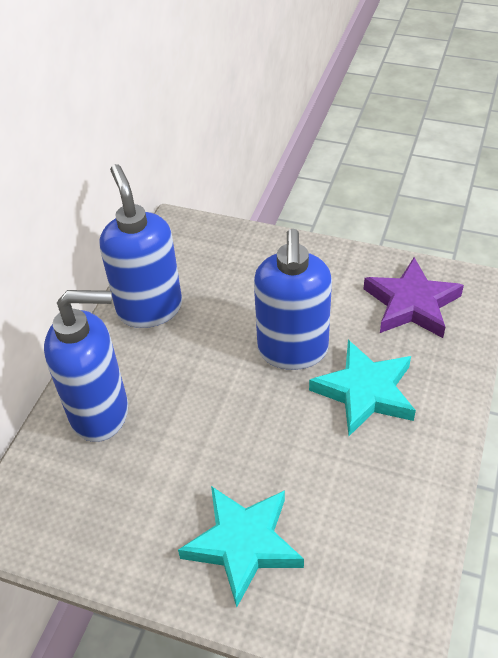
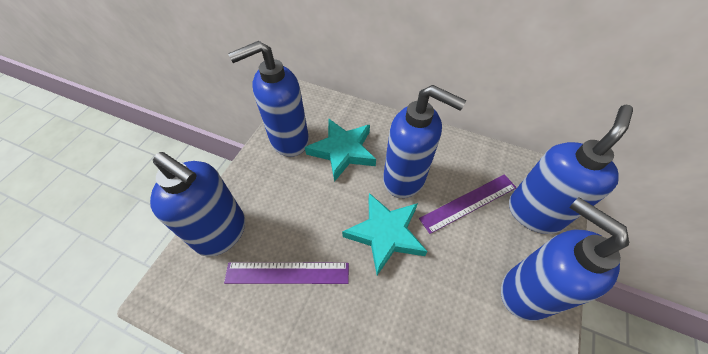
blue soap dispenser: [44,290,128,442] [99,164,182,328] [254,229,332,370] = 3 -> [150,152,245,256] [228,41,309,157] [383,85,466,198] [501,197,629,321] [509,105,633,234] = 5
purple ruler: none = 0 -> [224,262,349,284] [419,175,517,234] = 2
purple star: [364,257,464,338] = 1 -> none = 0

